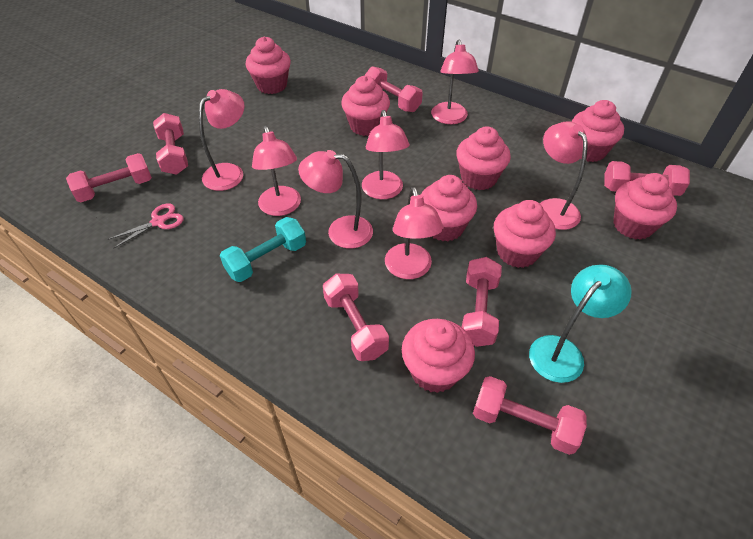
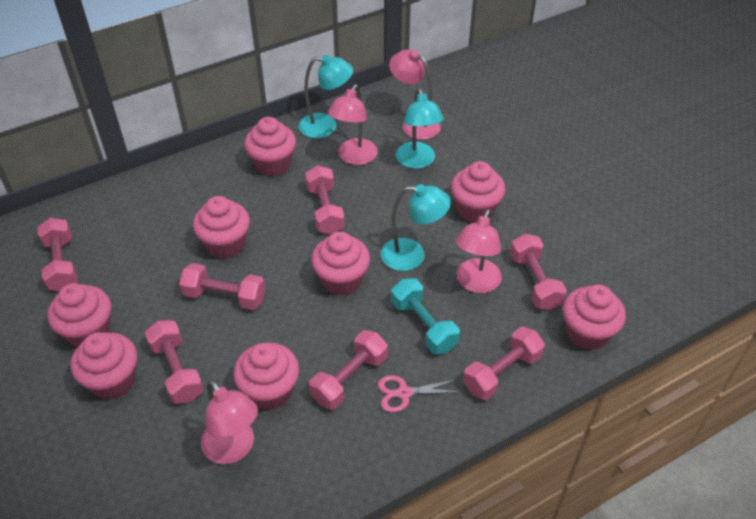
pink lamp: [199,89,245,191] [252,126,301,216] [298,150,373,249] [362,110,410,199] [385,187,444,279] [431,40,479,124] [540,121,588,230] = 7 -> [201,380,258,464] [328,84,378,165] [389,49,441,140] [456,209,502,293] = 4
turquoise lamp: [529,264,632,383] = 1 -> [299,55,353,138] [381,184,451,271] [396,88,444,169] = 3

